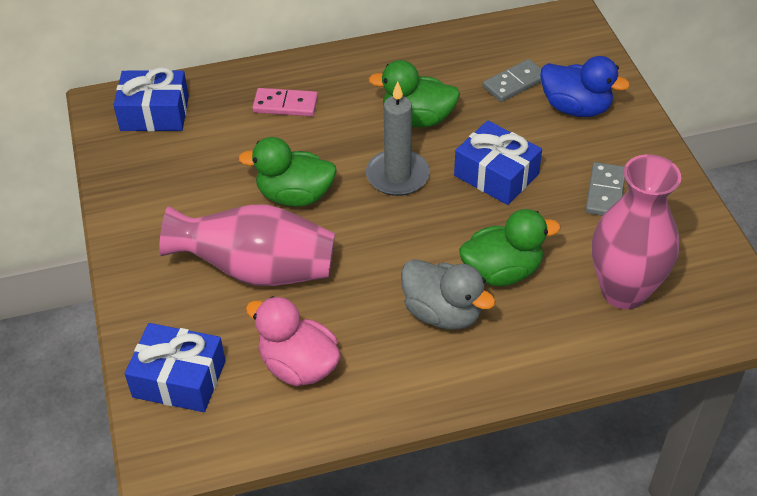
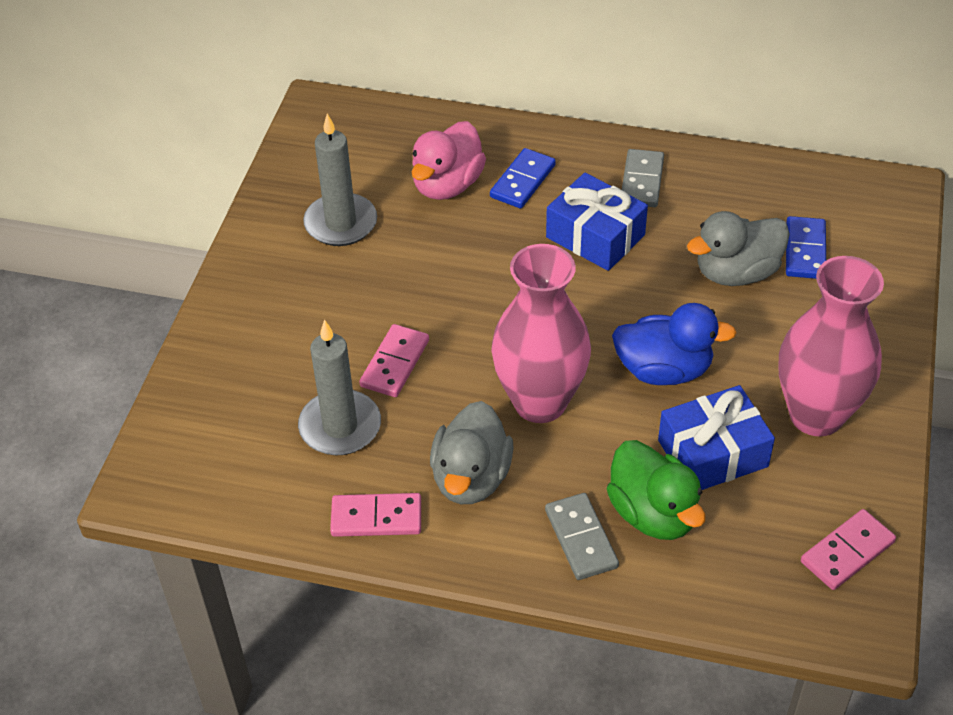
blue domino: none = 0 -> [490,148,556,208] [786,216,826,279] = 2
blue gift: [113,67,189,131] [125,323,225,412] [454,120,542,205] = 3 -> [546,173,648,271] [658,385,775,490] = 2
green duck: [238,137,337,207] [368,60,460,127] [459,209,561,286] = 3 -> [607,440,706,540] = 1
grey candle: [366,81,430,196] = 1 -> [298,320,381,455] [303,114,377,246] = 2
grey duck: [401,259,496,329] = 1 -> [430,401,514,504] [687,211,790,286] = 2
pink domino: [252,88,318,116] = 1 -> [330,493,421,537] [359,324,429,397] [801,509,896,590] = 3

